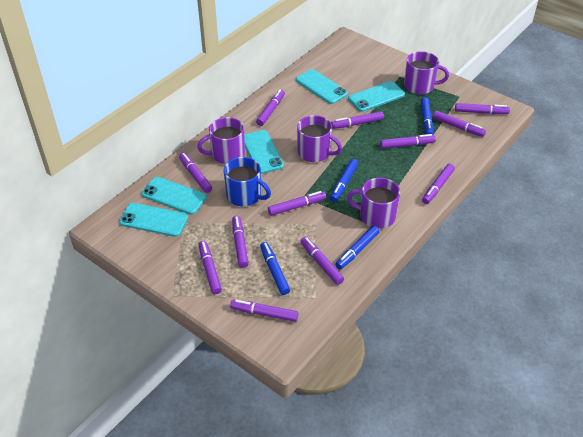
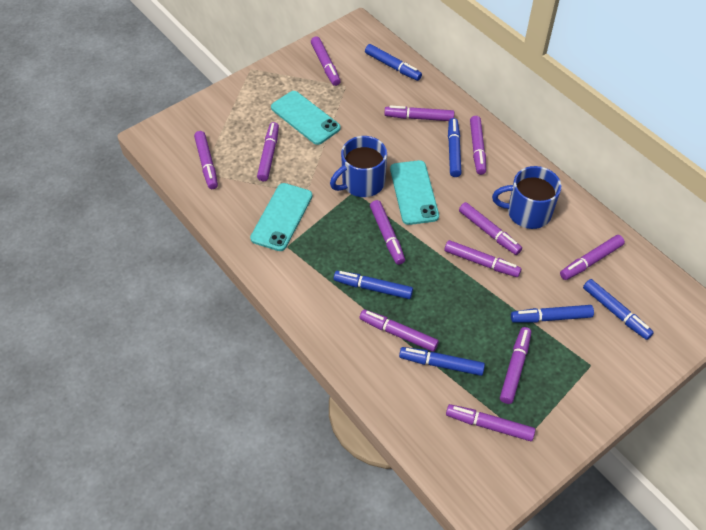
blue marker: [260,242,290,295] [330,159,358,202] [335,226,380,269] [421,97,433,135] = 4 -> [334,271,413,299] [365,44,422,81] [399,347,485,376] [448,118,461,177] [511,305,594,323] [583,279,654,340] = 6
blue mug: [224,157,271,206] = 1 -> [330,136,387,197] [492,166,561,229] = 2
purple mug: [197,117,245,164] [297,115,342,162] [347,178,400,229] [404,51,449,94] = 4 -> none = 0
turquoise phone: [119,203,188,237] [141,177,207,215] [244,130,284,174] [296,69,348,104] [348,81,405,112] = 5 -> [250,183,312,251] [271,91,341,145] [390,160,439,225] = 3

